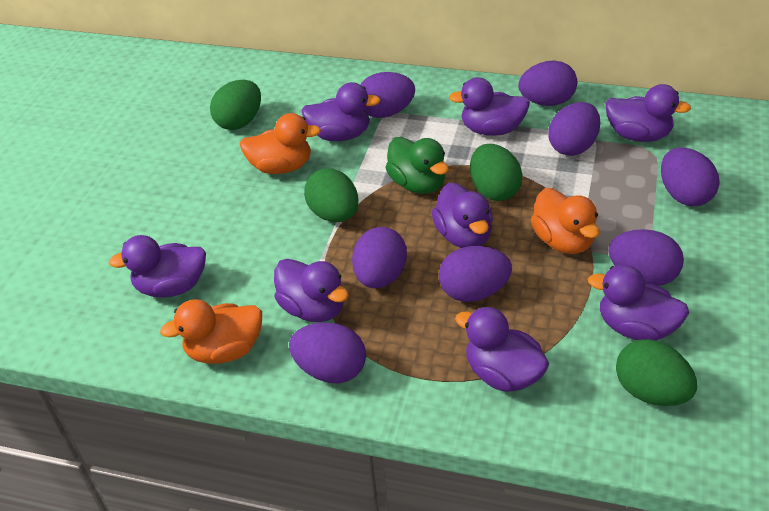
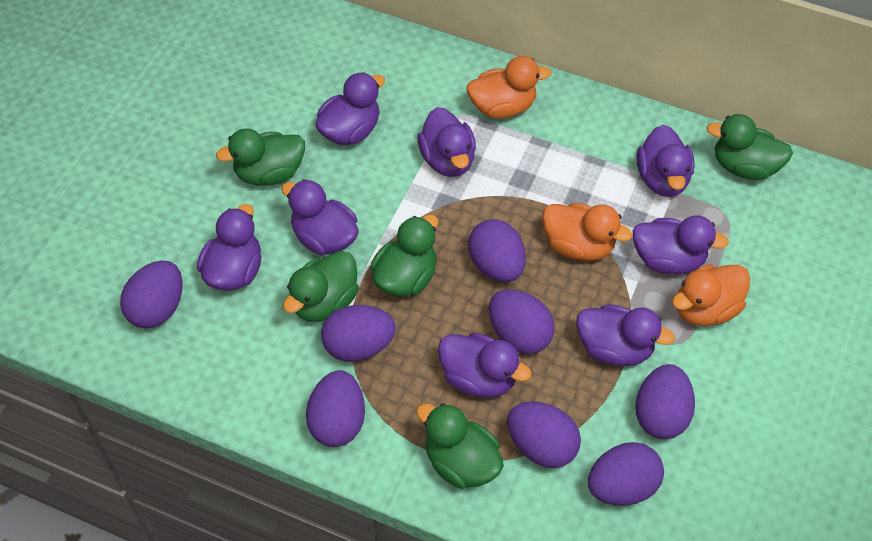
green duck: [385,137,449,194] = 1 -> [216,128,305,186] [283,251,359,322] [370,215,438,297] [416,403,504,489] [706,114,793,180] = 5
green egg: [210,80,261,130] [304,169,358,222] [470,144,523,201] [616,339,697,406] = 4 -> none = 0

